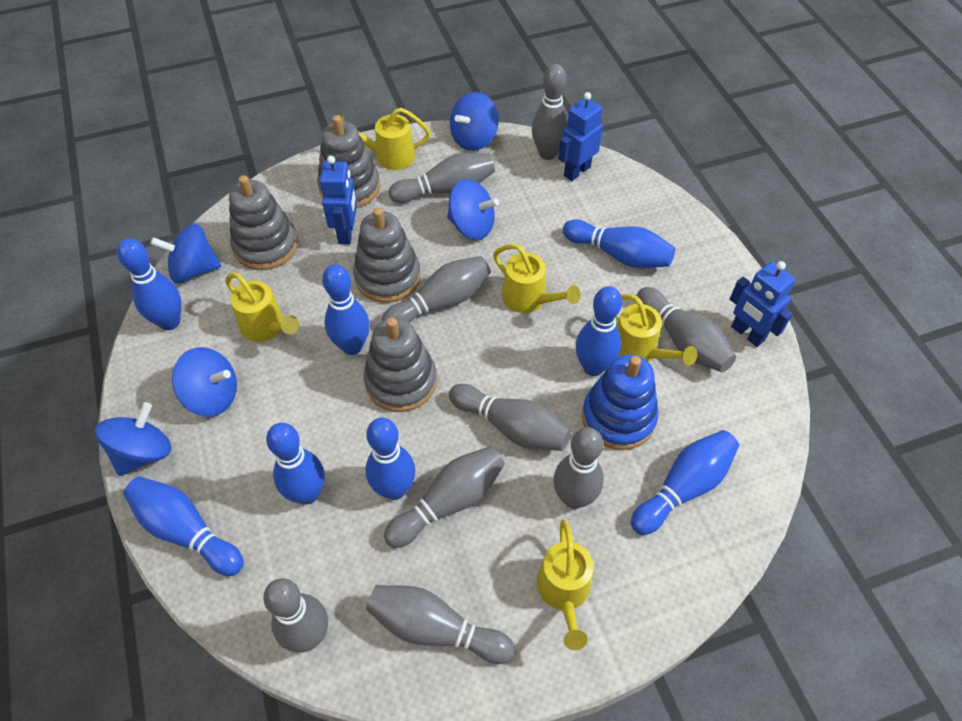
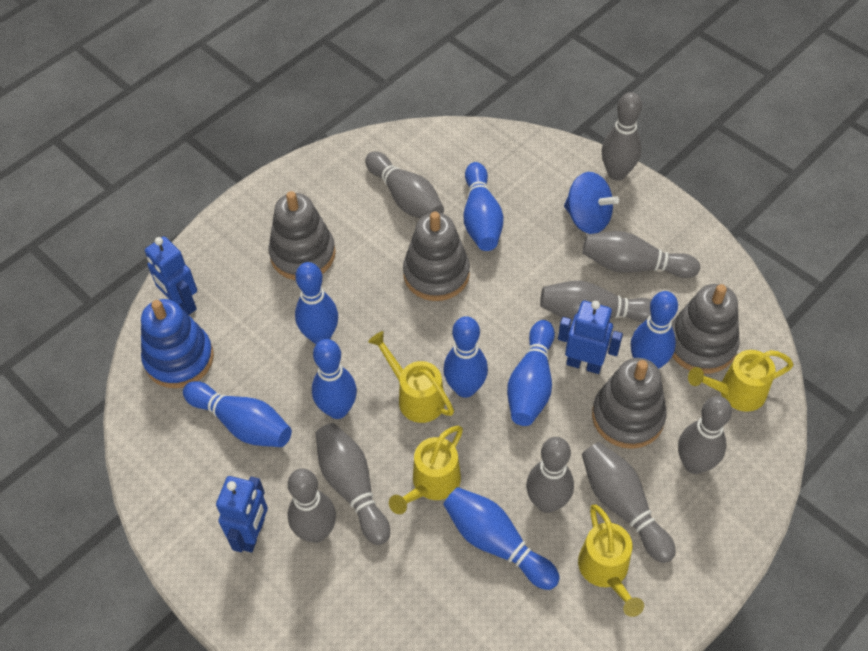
blue spinning top: [95,402,171,476] [150,223,221,283] [172,347,237,417] [447,179,499,240] [450,92,499,151] = 5 -> [564,172,619,234] = 1
yellow watering can: [226,272,299,342] [339,108,431,170] [493,244,581,313] [537,520,594,650] [616,294,697,365] = 5 -> [368,331,454,423] [389,426,463,514] [578,504,644,617] [688,350,794,412] = 4

